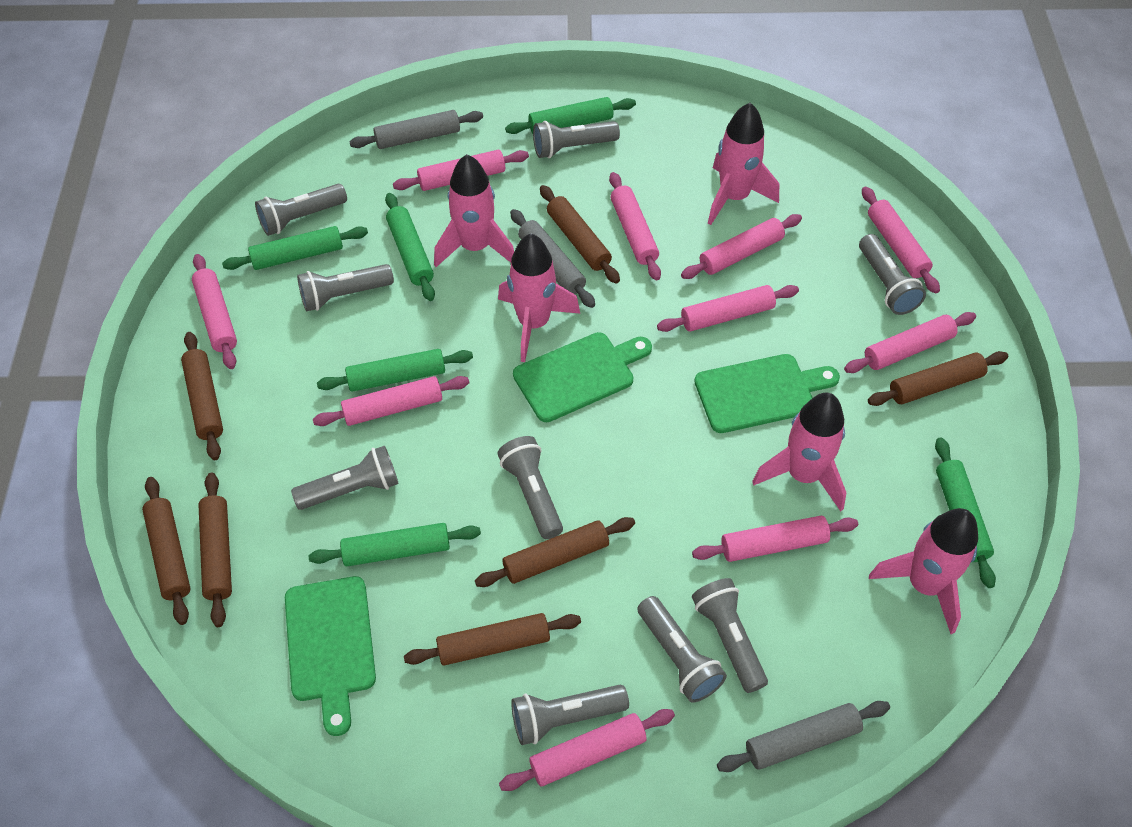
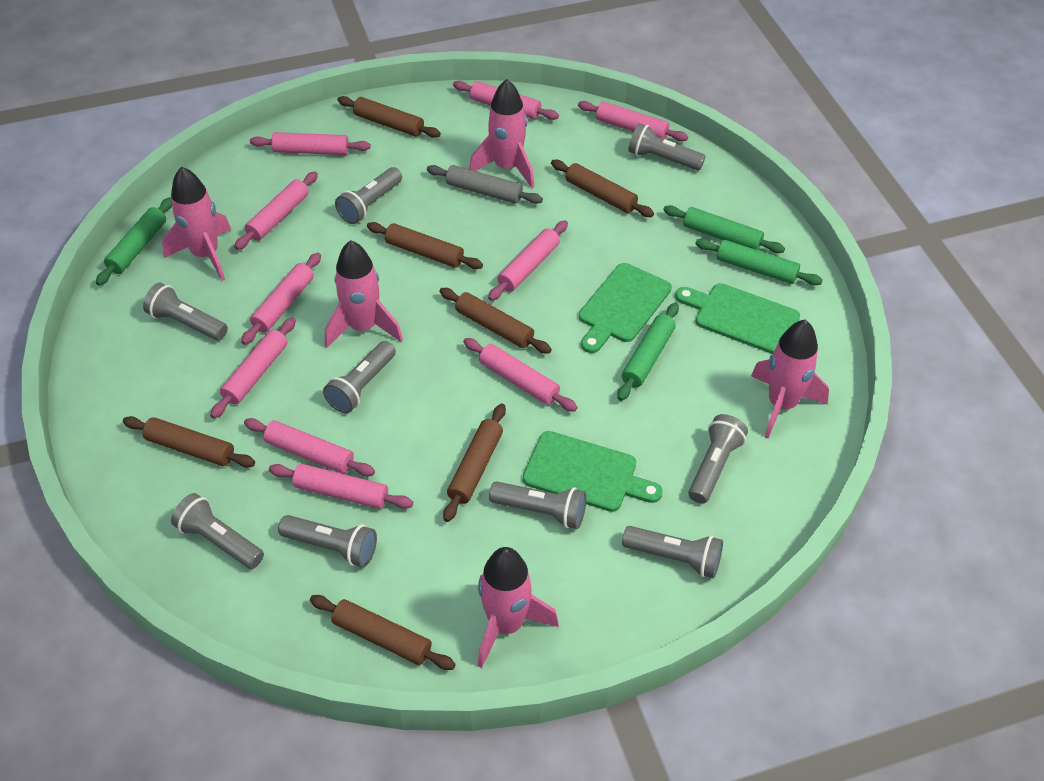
green rolling pin: [222,226,368,270] [309,523,481,566] [317,349,473,392] [385,193,435,301] [505,97,636,134] [935,437,996,588] = 6 -> [96,197,172,286] [617,302,679,401] [663,205,785,253] [695,239,823,285] = 4
grey rolling pin: [349,110,483,149] [510,209,595,308] [717,701,890,772] = 3 -> [427,165,543,204] = 1

